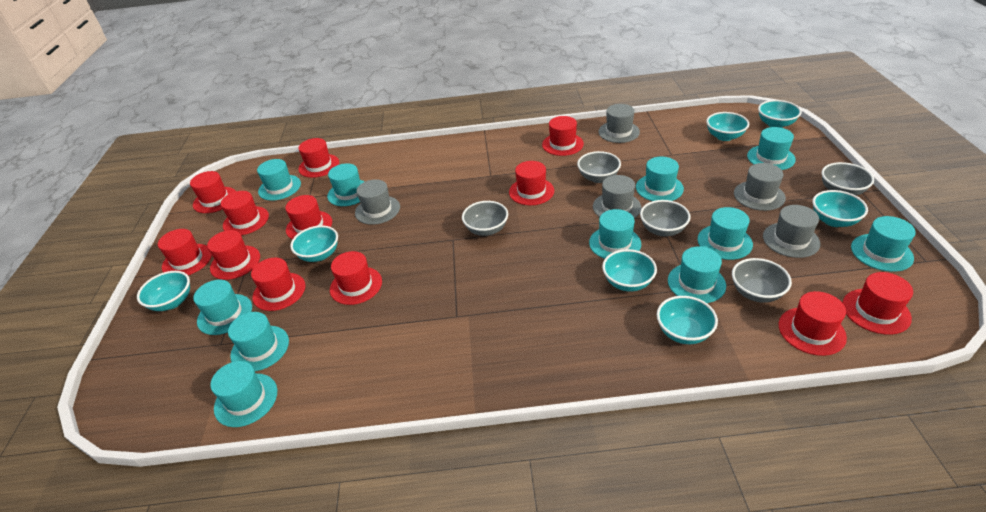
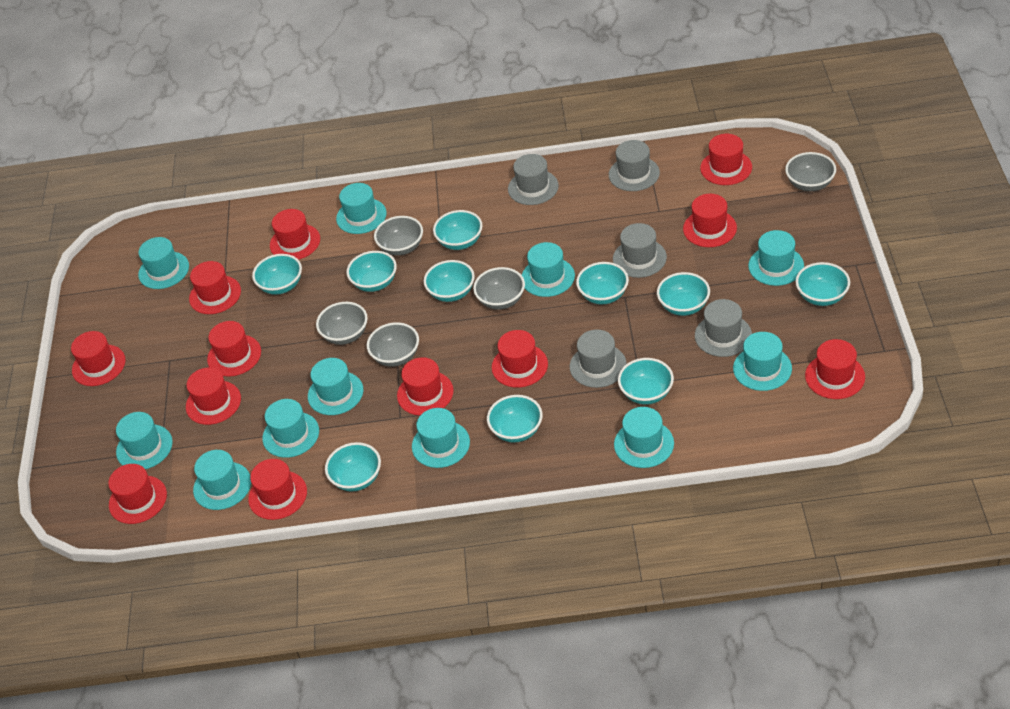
turquoise bowl: [137,271,190,311] [290,225,338,262] [602,249,657,292] [657,296,718,344] [706,112,749,141] [758,100,802,128] [812,190,868,227] = 7 -> [252,254,302,295] [325,442,381,492] [346,251,397,292] [423,260,475,302] [433,210,482,250] [487,395,543,443] [576,262,629,305] [618,358,674,405] [657,272,710,316] [796,262,850,306] = 10

